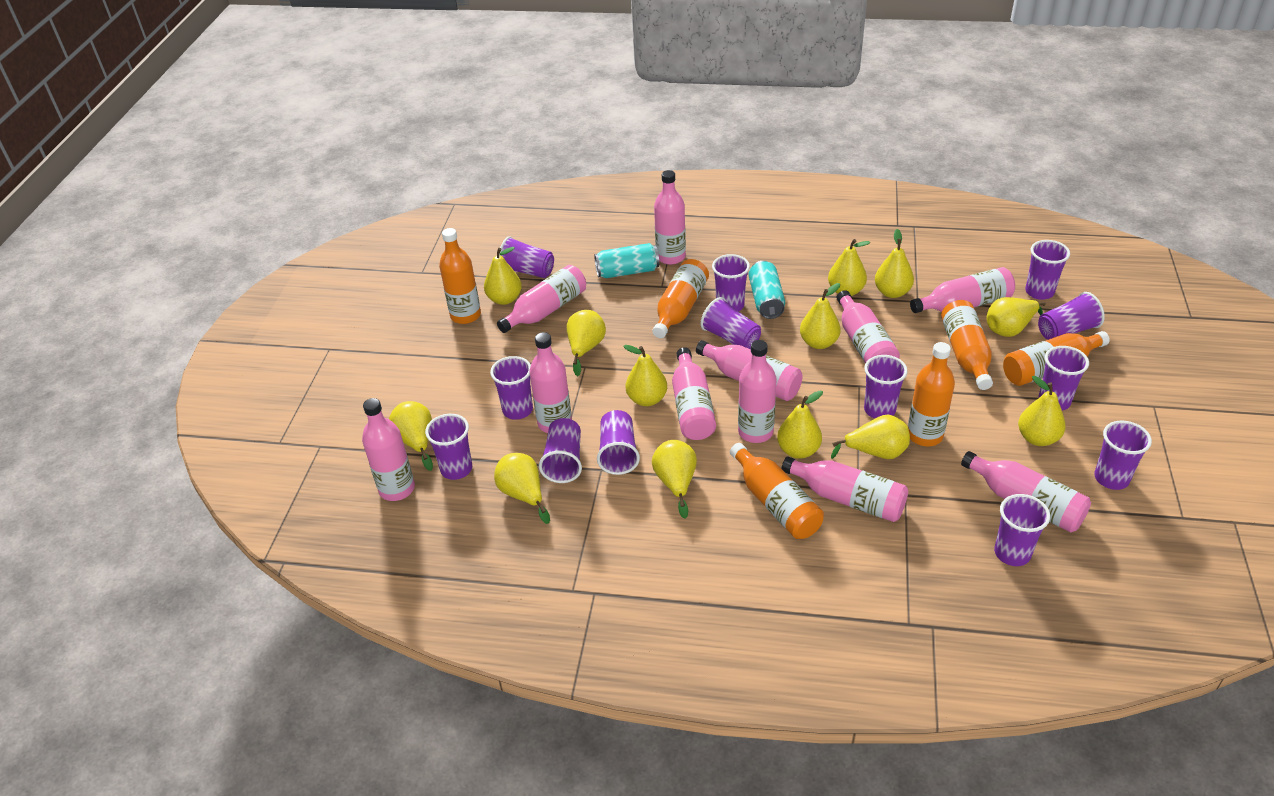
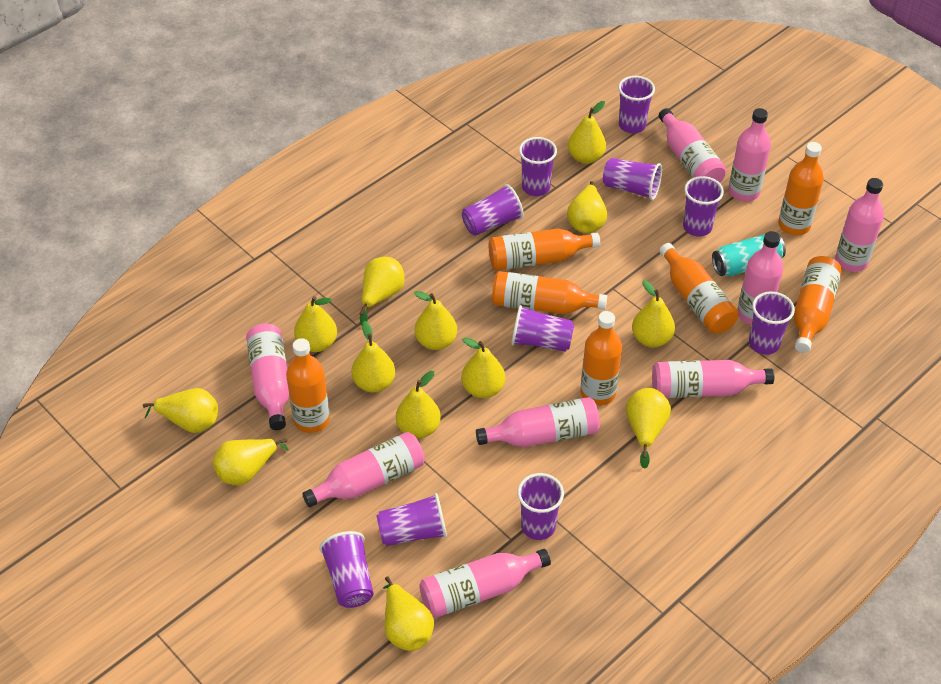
orange bottle: [439,228,481,324] [652,259,709,338] [730,443,824,539] [908,342,955,446] [941,300,993,390] [1003,331,1110,386] = 6 -> [286,338,330,433] [489,228,600,271] [492,271,607,314] [580,311,622,406] [659,243,739,334] [778,142,824,235] [794,256,842,353] = 7
pink bottle: [362,398,415,501] [497,265,586,333] [529,332,572,433] [654,170,686,265] [672,347,716,440] [696,340,803,401] [738,340,777,443] [782,456,908,522] [836,290,900,364] [910,267,1015,313] [961,451,1091,532] = 11 -> [246,324,289,430] [302,432,425,508] [419,549,551,618] [476,397,600,447] [652,360,774,398] [659,108,726,183] [728,108,771,202] [737,231,783,325] [835,178,884,272] = 9
purple cup: [425,414,472,480] [490,356,533,420] [499,236,554,278] [539,418,582,483] [597,410,640,475] [700,297,761,349] [712,254,750,311] [864,355,908,418] [994,494,1050,566] [1025,240,1070,300] [1038,292,1105,340] [1038,346,1089,411] [1094,421,1152,490] = 13 -> [319,531,374,608] [377,493,447,546] [462,184,523,236] [511,305,574,352] [517,473,564,540] [519,137,557,196] [603,158,662,200] [618,76,655,133] [683,176,724,237] [749,292,795,355] = 10
turquoise can: [594,243,659,278] [748,261,785,319] = 2 -> [712,234,786,276] = 1

